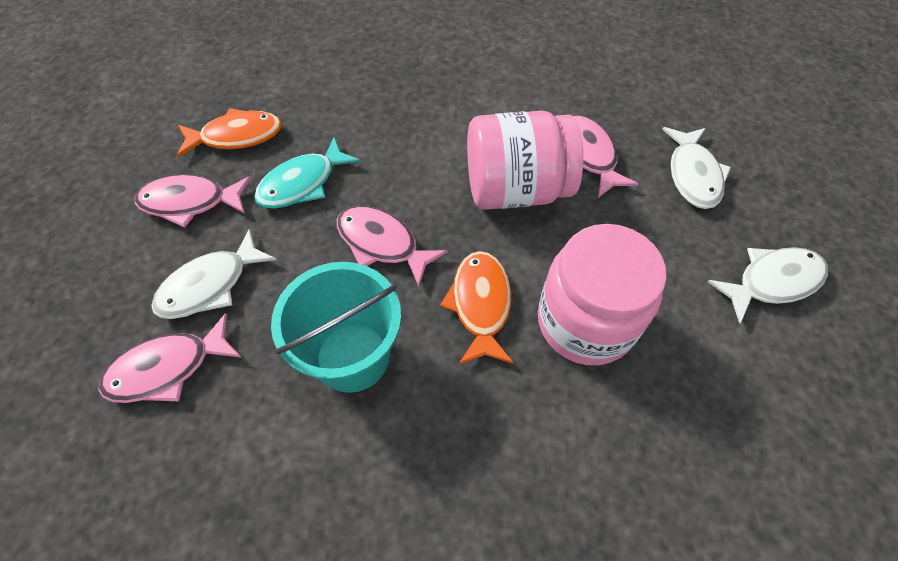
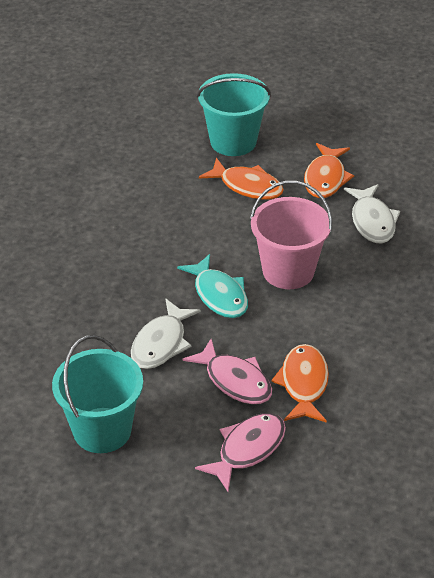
orange fish: [177,108,282,158] [440,251,514,365] = 2 -> [199,158,284,200] [271,344,329,423] [304,143,354,198] = 3
pink bucket: none = 0 -> [250,180,332,289] = 1
pink fish: [98,313,242,403] [135,175,251,228] [337,206,447,287] [572,114,639,198] = 4 -> [182,339,272,404] [195,413,286,492] = 2
pink jar: [467,111,583,210] [538,224,667,365] = 2 -> none = 0
turquoise bucket: [271,262,401,393] = 1 -> [52,335,143,453] [197,73,271,156] = 2
white fish: [151,228,277,319] [662,127,731,209] [708,247,828,323] = 3 -> [131,299,201,369] [344,184,400,244] = 2

